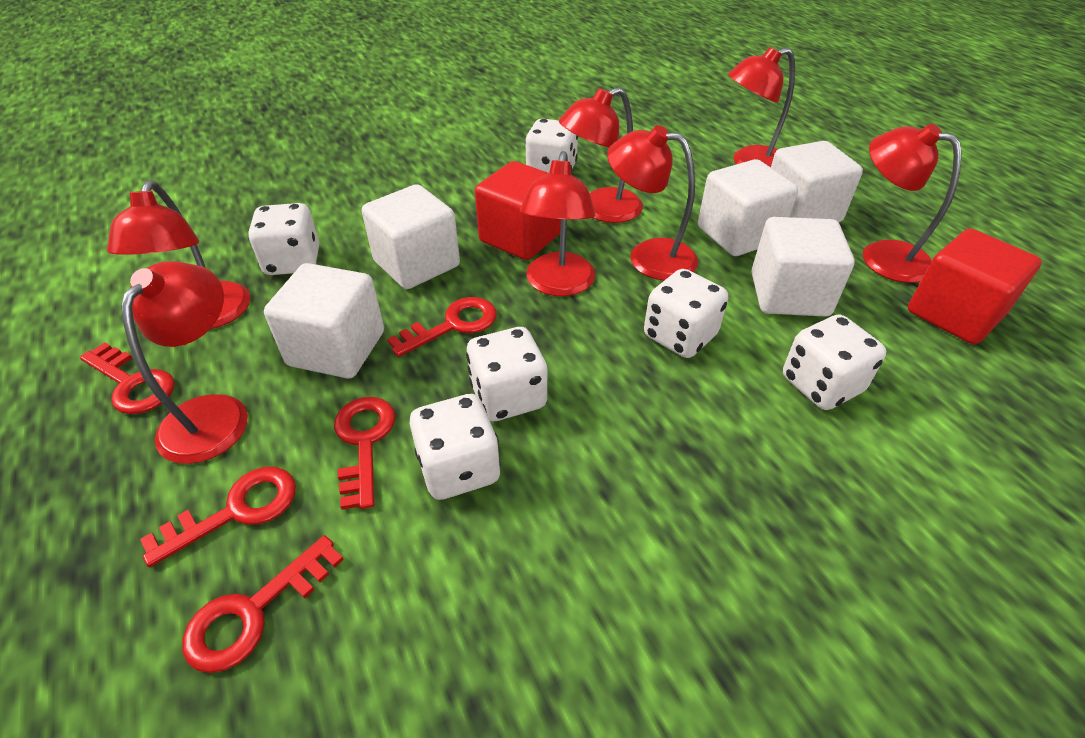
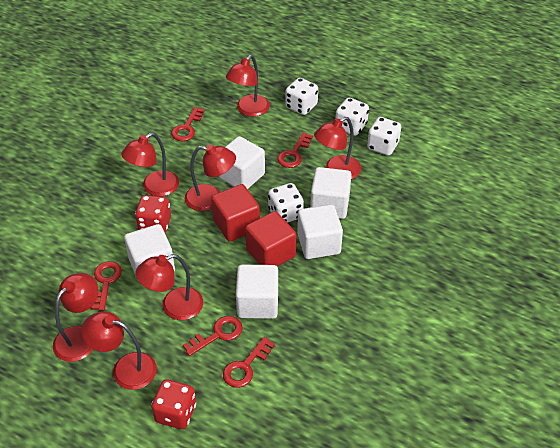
red dice: none = 0 -> [135,195,171,233] [151,380,196,429] = 2
white dice: [248,203,319,275] [410,394,501,500] [466,327,547,421] [525,118,578,173] [644,269,728,358] [783,315,886,410] = 6 -> [268,183,304,223] [285,78,318,115] [336,98,369,136] [367,117,401,156] = 4

